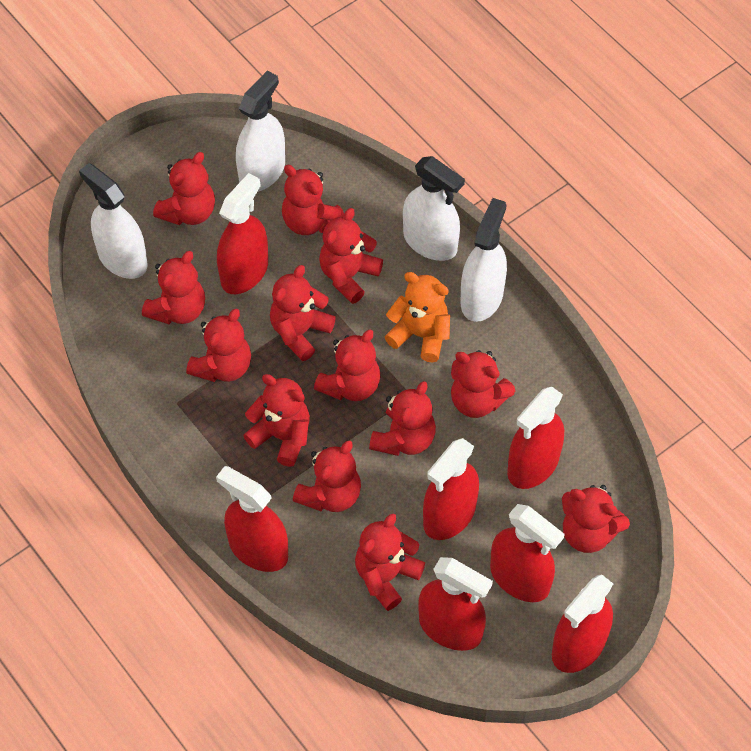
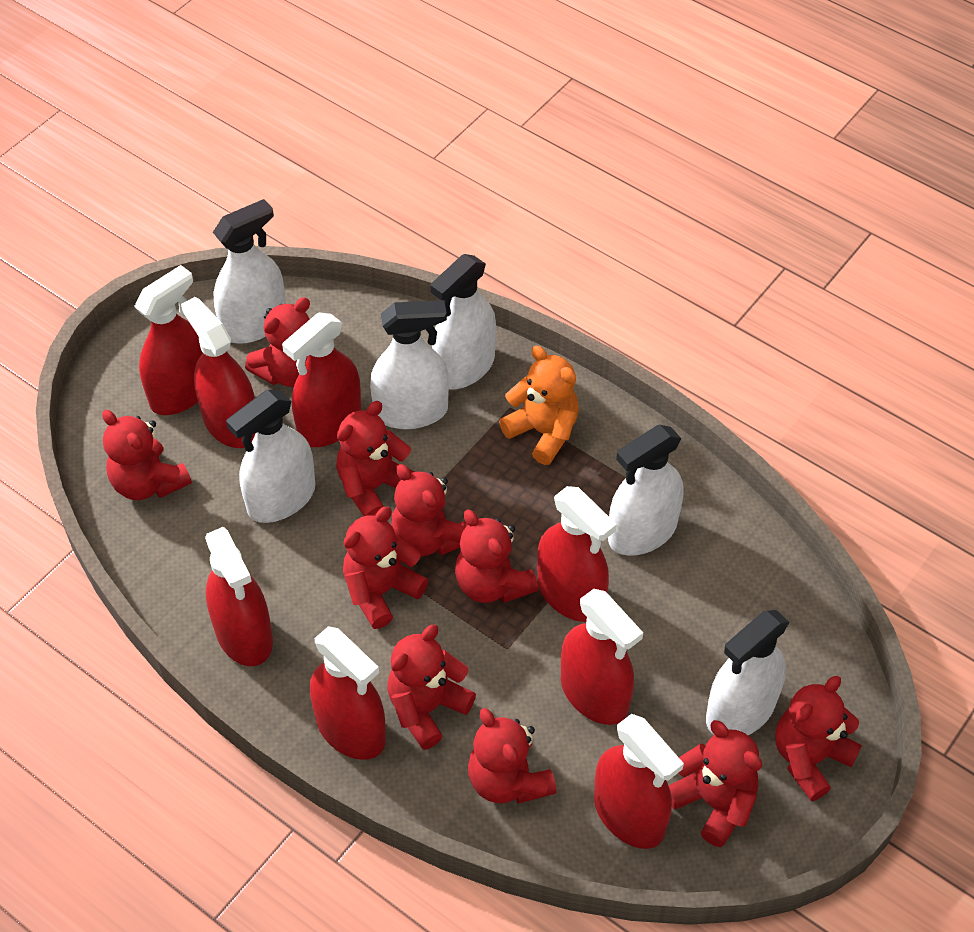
red spray bottle: [216,466,288,572] [217,173,268,294] [418,557,493,651] [423,438,479,540] [490,504,565,602] [507,387,564,489] [552,575,613,673] = 7 -> [134,265,203,415] [181,297,255,448] [205,527,273,666] [282,313,361,447] [310,626,386,760] [537,486,617,622] [561,589,643,725] [594,714,684,849] = 8
red teddy bear: [142,251,205,324] [153,152,215,225] [186,309,251,382] [243,374,310,467] [270,265,336,361] [282,165,344,235] [293,440,361,512] [314,330,380,401] [319,208,383,304] [355,513,425,611] [369,381,436,456] [451,350,515,418] [562,485,630,553] = 13 -> [102,410,192,500] [245,297,310,387] [336,401,414,516] [343,507,428,629] [387,624,476,750] [391,464,468,556] [455,510,539,603] [468,708,557,804] [668,720,762,847] [775,676,862,801] = 10
white spray bottle: [79,163,148,279] [236,71,285,192] [403,156,465,261] [460,198,507,322] = 4 -> [213,199,286,344] [226,390,315,523] [370,300,449,429] [431,254,496,389] [608,425,684,555] [706,610,789,735] = 6

